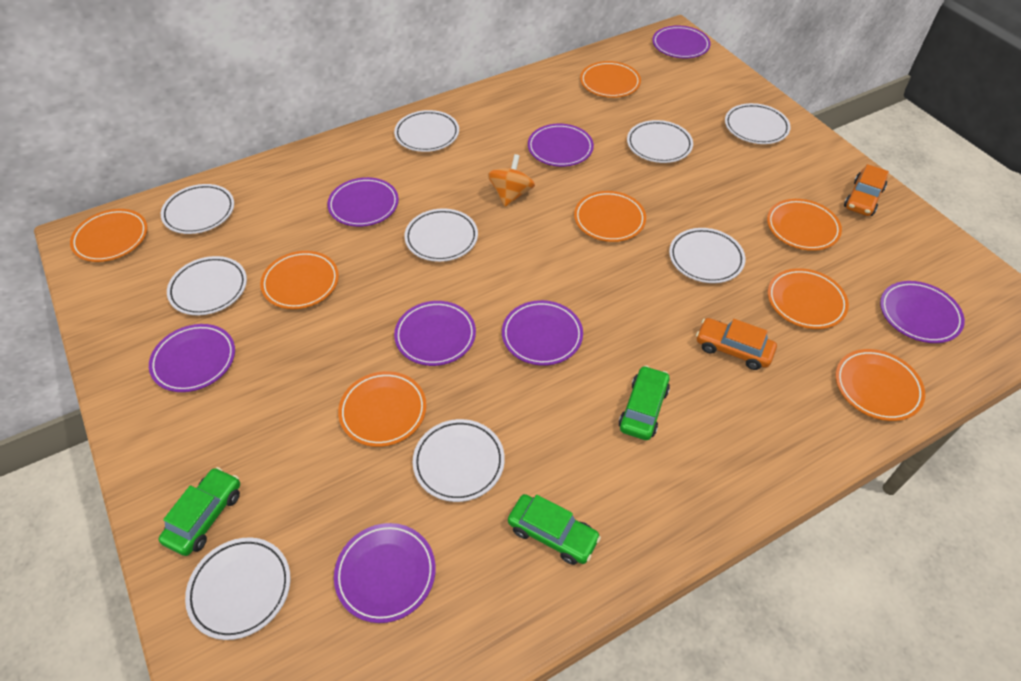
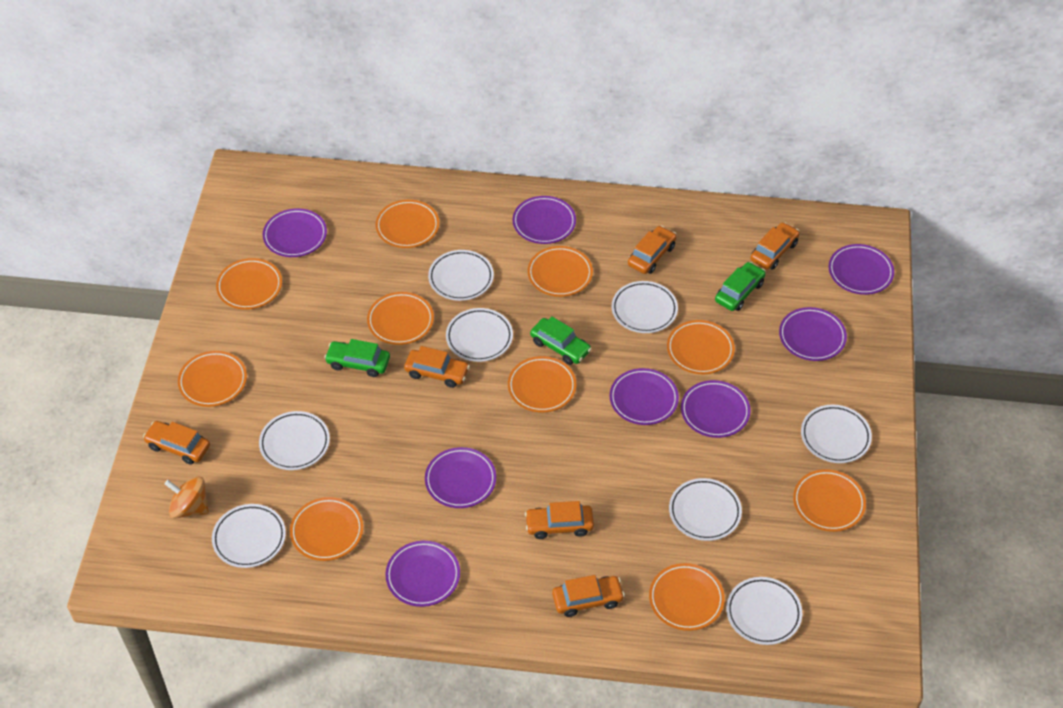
orange car: [696,318,777,370] [844,164,889,216] = 2 -> [143,421,210,465] [404,346,470,388] [525,501,594,539] [552,575,625,617] [628,226,677,274] [750,222,800,270] = 6
orange plate: [70,209,148,262] [260,251,339,309] [338,371,426,447] [574,191,646,242] [580,61,641,98] [767,199,842,251] [768,268,849,329] [835,349,925,421] = 8 -> [178,351,247,407] [216,258,282,310] [290,497,363,561] [367,292,434,345] [375,200,439,248] [508,356,576,412] [528,246,593,297] [649,563,725,631] [667,320,735,374] [793,469,866,532] = 10
white plate: [161,184,234,234] [167,256,247,315] [185,537,290,640] [394,110,459,152] [404,208,478,262] [413,419,505,502] [627,120,693,163] [669,228,745,283] [725,103,791,144] = 9 -> [212,504,286,568] [259,411,330,470] [428,250,494,301] [446,308,513,362] [612,281,678,333] [669,478,742,541] [726,577,802,645] [801,404,872,463] = 8

